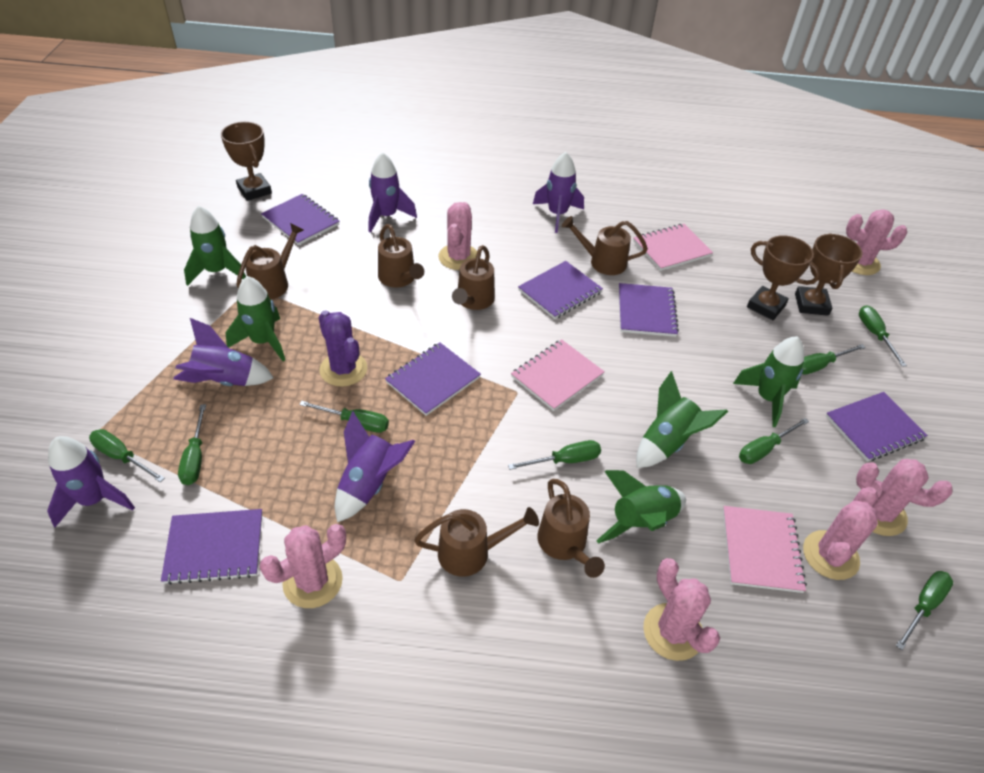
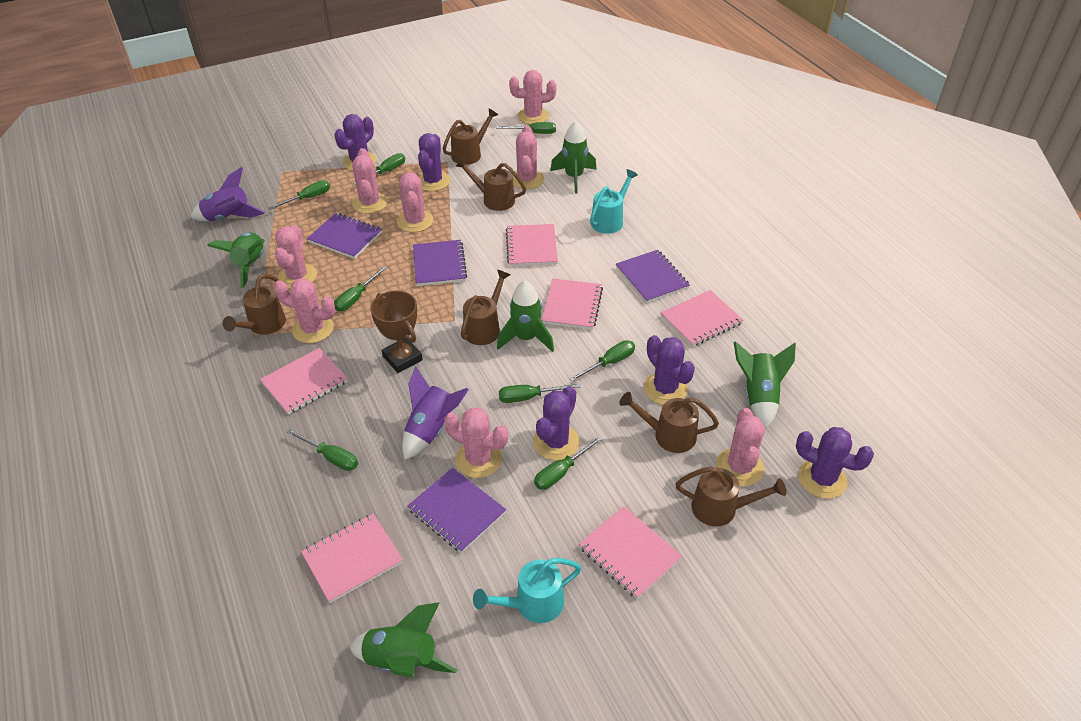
brown trophy: [221,122,272,201] [747,235,820,320] [795,233,862,316] = 3 -> [370,290,423,373] = 1
pink cactus: [260,524,346,608] [438,202,477,270] [643,558,720,661] [803,487,878,580] [846,209,907,275] [856,459,953,536] = 6 -> [274,278,335,343] [275,225,317,289] [352,148,388,214] [397,172,433,232] [444,408,508,478] [509,70,556,124] [512,125,544,189] [716,408,765,486] = 8
pink notebook: [511,339,605,411] [633,224,713,271] [723,506,807,593] = 3 -> [260,348,348,415] [301,513,403,603] [506,224,558,266] [541,278,603,330] [579,506,682,599] [660,290,743,347] = 6
purple cactus: [319,311,367,387] = 1 -> [334,114,377,171] [418,133,450,191] [533,386,580,460] [644,335,695,405] [796,427,874,499] = 5
purple notebook: [161,509,262,585] [261,194,339,245] [385,342,481,416] [518,261,603,319] [619,283,679,337] [826,392,928,462] = 6 -> [307,213,382,259] [407,468,506,553] [413,240,467,286] [616,250,690,303] = 4
purple rocket: [47,436,135,527] [173,318,274,386] [335,411,415,522] [369,152,417,233] [533,152,584,233] = 5 -> [191,167,265,221] [402,366,469,460] = 2
turquoise watering can: none = 0 -> [473,558,582,623] [590,169,638,234] = 2

